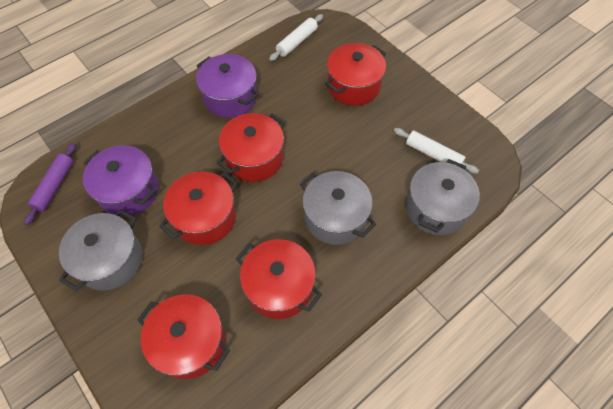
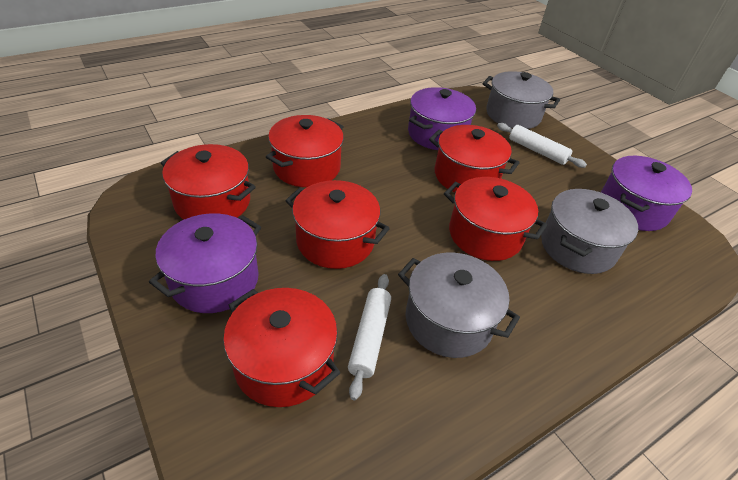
purple pot: [83,145,159,217] [196,54,259,118] = 2 -> [149,213,261,313] [408,87,476,150] [601,156,692,231] = 3
purple rolling pin: [24,143,76,225] = 1 -> none = 0
red pot: [137,294,230,379] [159,171,238,245] [217,113,285,182] [236,239,322,319] [325,43,386,106] = 5 -> [161,144,256,220] [223,288,340,407] [266,115,344,187] [285,180,390,269] [429,125,519,192] [444,177,547,261] = 6

